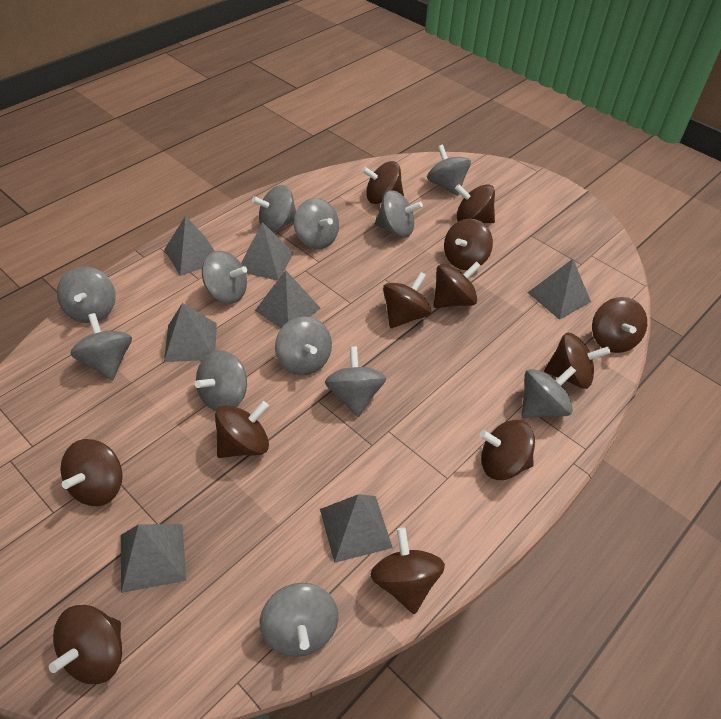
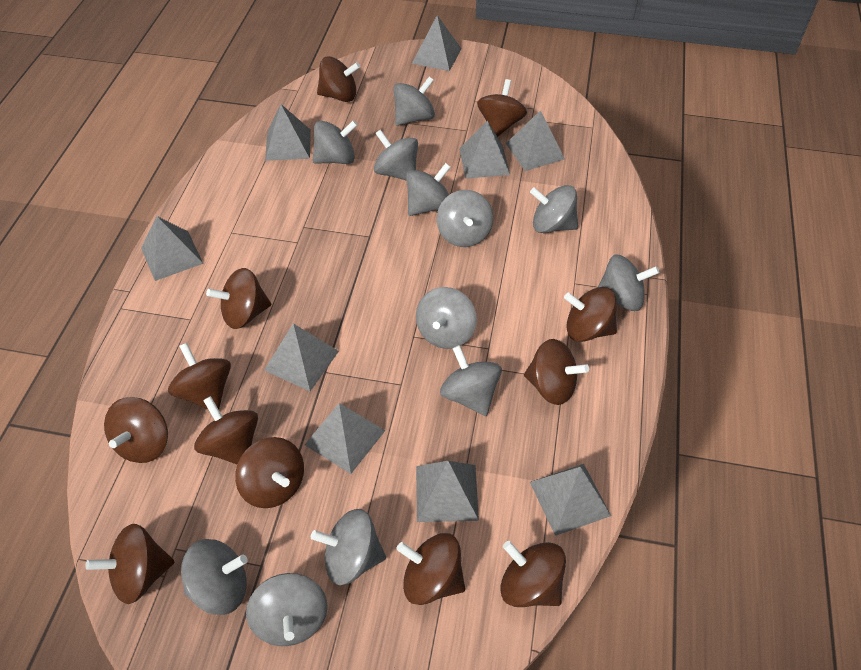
grey pyramid: [121,524,186,593] [164,216,215,276] [164,303,217,362] [241,222,294,281] [255,270,321,328] [320,494,393,563] [527,259,591,320] = 7 -> [141,216,203,281] [264,323,339,391] [265,104,311,161] [305,403,385,474] [412,15,461,71] [416,461,479,522] [459,121,510,179] [506,110,565,171] [530,464,611,536] = 9

